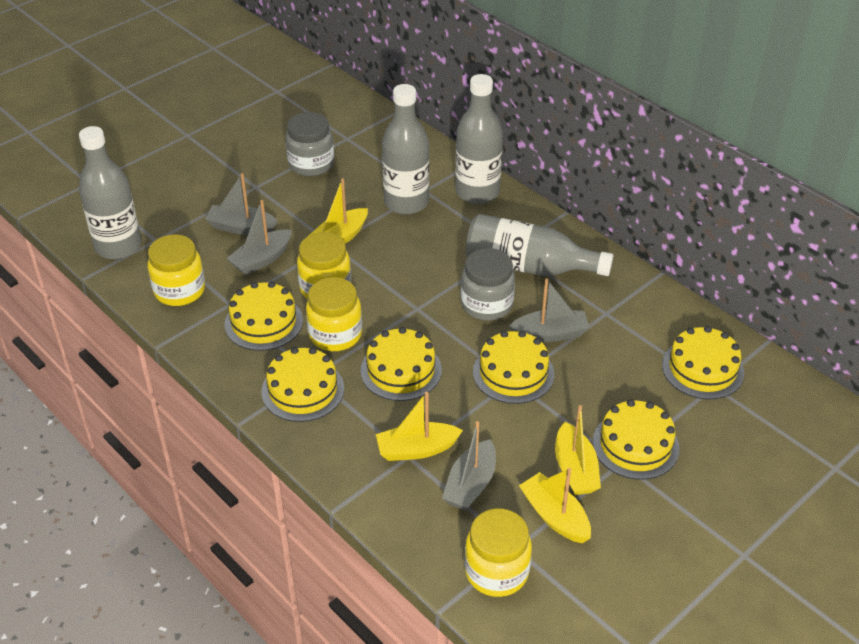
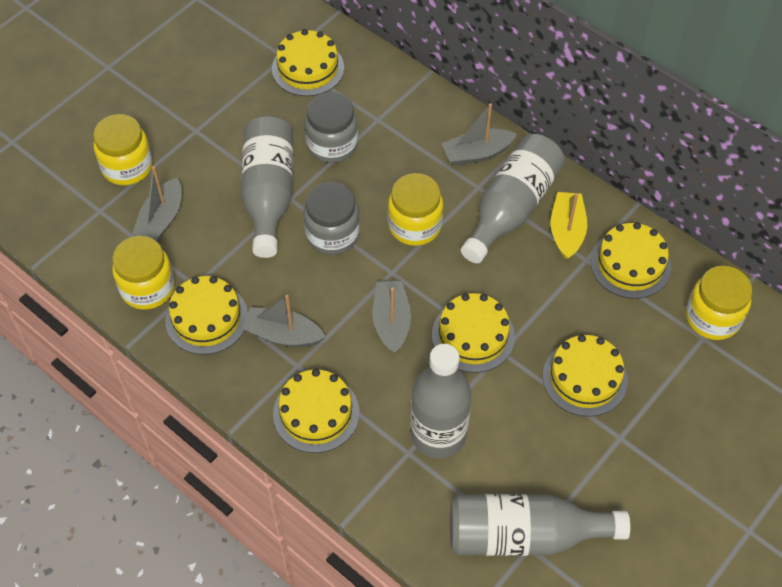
yellow boat: [307,179,368,244] [376,392,463,461] [519,468,591,543] [555,405,601,495] = 4 -> [550,192,587,261] = 1

